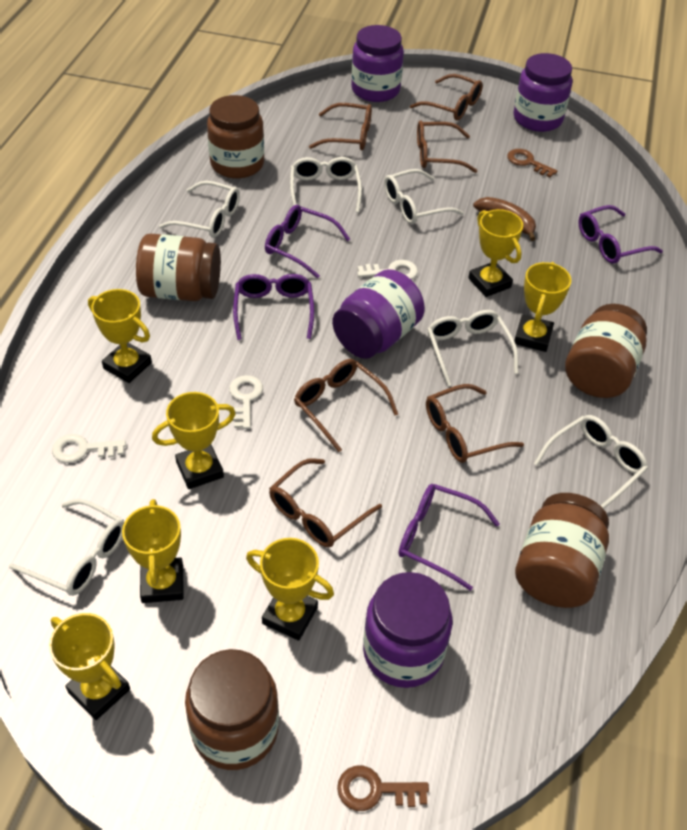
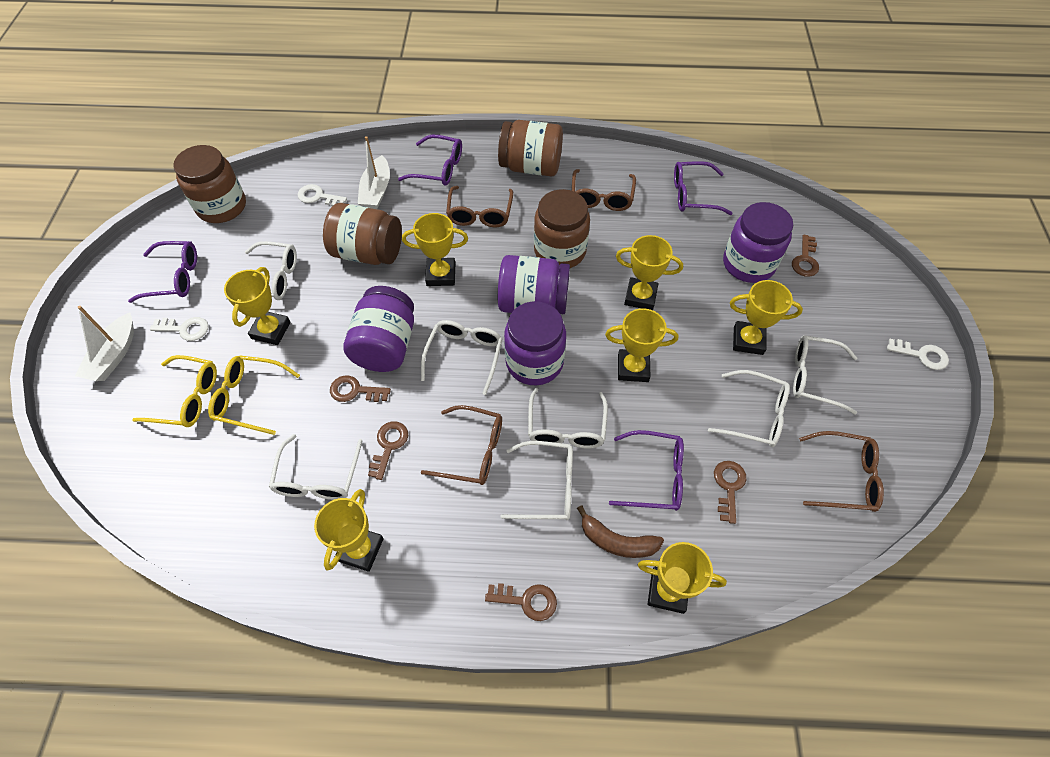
brown glasses: [269,458,382,548] [294,359,398,452] [309,103,372,150] [410,74,483,120] [417,120,477,173] [426,384,524,463] = 6 -> [421,405,502,485] [446,186,513,227] [572,169,636,211] [799,431,884,512] = 4
brown jar: [136,234,221,301] [185,649,279,770] [207,95,264,179] [515,493,609,608] [565,304,647,398] = 5 -> [173,145,246,223] [323,203,402,265] [498,120,563,176] [534,189,590,268] = 4
brown key: [337,766,429,811] [507,149,557,177] = 2 -> [330,375,391,402] [368,422,408,480] [485,583,557,621] [714,461,746,524] [792,235,819,277] = 5
white boat: none = 0 -> [75,306,134,381] [358,136,390,209] = 2
white glasses: [9,499,124,596] [159,181,240,238] [290,157,362,213] [384,169,464,224] [427,310,518,386] [534,415,648,509] = 6 -> [225,241,297,300] [269,434,363,500] [421,320,503,395] [500,441,573,520] [528,388,608,449] [708,370,790,447] [793,335,857,415] = 7
yellow glasses: none = 0 -> [132,355,217,427] [208,355,300,435] = 2

